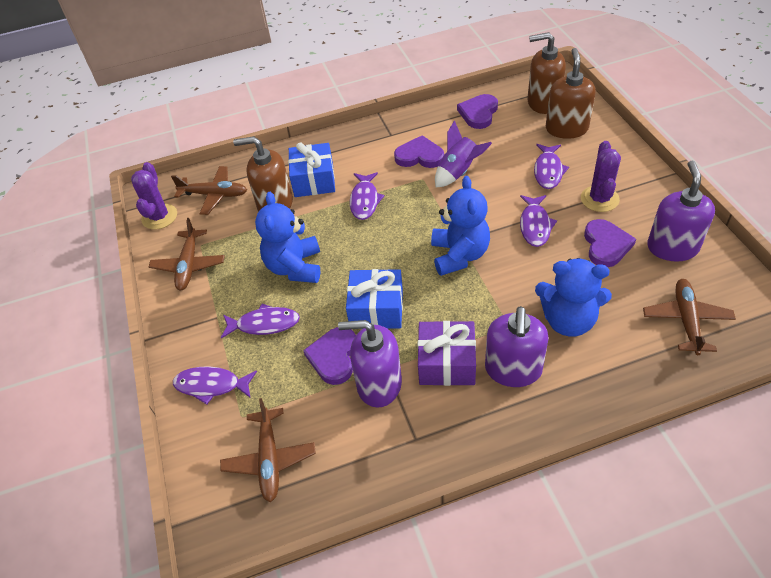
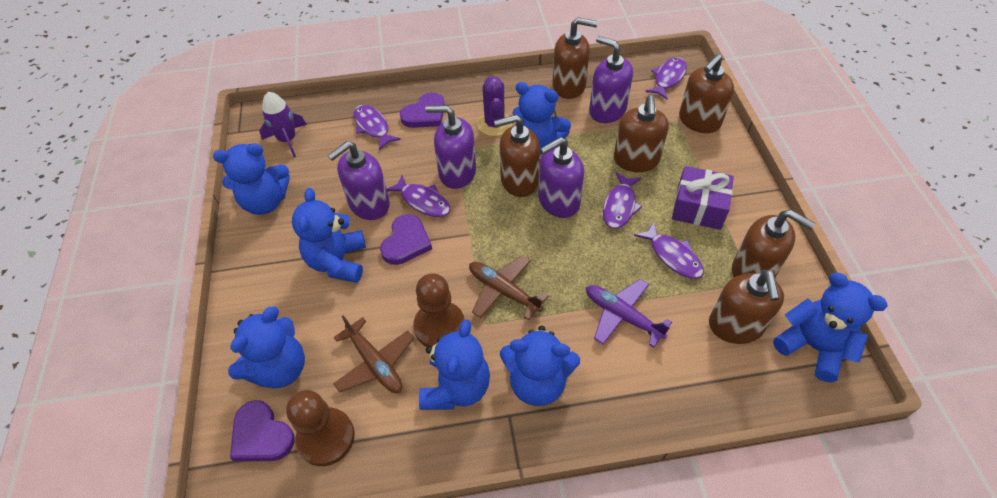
blue gift: [288,142,335,197] [346,269,403,329] = 2 -> none = 0
blue teddy bear: [255,192,320,283] [431,176,490,276] [535,258,612,336] = 3 -> [213,143,290,215] [228,306,305,388] [292,188,366,283] [419,320,490,410] [500,326,580,406] [512,82,571,154] [773,273,888,382] = 7
brown pawn: none = 0 -> [286,390,355,466] [413,273,465,347] = 2
brown plane: [149,218,225,290] [171,166,247,215] [220,398,316,502] [643,279,736,355] = 4 -> [333,315,414,393] [469,256,548,320] = 2
brown soap dispenser: [233,136,293,212] [528,32,566,114] [546,48,596,139] = 3 -> [494,115,540,197] [552,17,598,99] [614,95,669,172] [679,54,734,133] [709,269,784,344] [732,210,815,277] = 6
purple cactus: [131,162,177,230] [581,141,621,212] = 2 -> [477,76,512,136] = 1
purple heart: [303,327,356,385] [394,135,444,168] [457,94,498,129] [584,219,636,267] = 4 -> [230,400,295,461] [380,214,432,265] [400,92,445,128] = 3
purple plane: none = 0 -> [586,279,672,348] = 1
purple soap dispenser: [338,320,402,408] [485,306,549,387] [647,161,715,262] = 3 -> [328,141,390,220] [425,106,476,189] [538,137,584,218] [589,36,633,123] = 4

